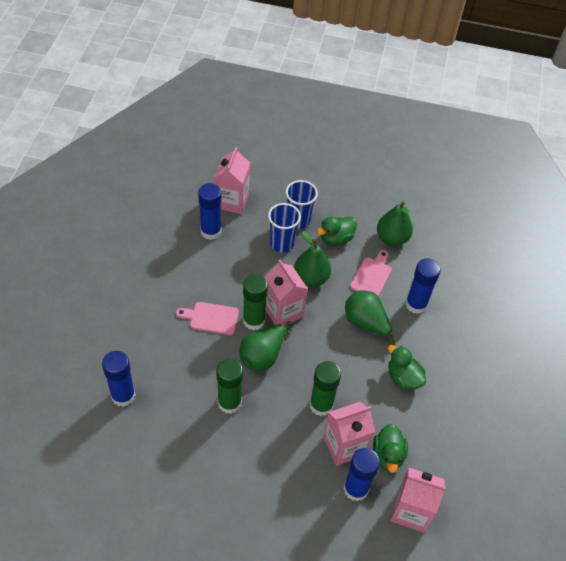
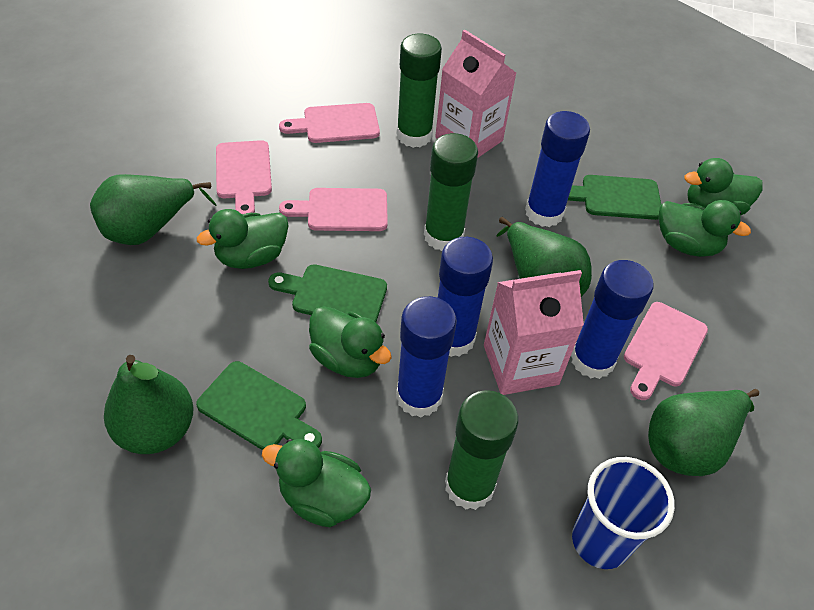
blue cup: [268,203,301,253] [286,180,318,229] = 2 -> [572,457,675,569] = 1
green cutting board: none = 0 -> [196,361,322,450] [268,264,387,322] [568,175,661,220] = 3
green duck: [317,217,357,245] [373,424,408,473] [388,345,426,390] = 3 -> [197,209,289,269] [262,439,371,527] [309,306,392,378] [659,200,751,257] [684,158,763,215] = 5
pink carton: [214,147,250,214] [265,260,308,325] [323,401,375,466] [390,468,446,533] = 4 -> [435,30,516,157] [484,270,584,395] = 2
pink cutting board: [176,302,239,335] [350,250,392,297] = 2 -> [216,140,272,214] [279,103,380,143] [279,188,388,231] [624,302,708,400] = 4

